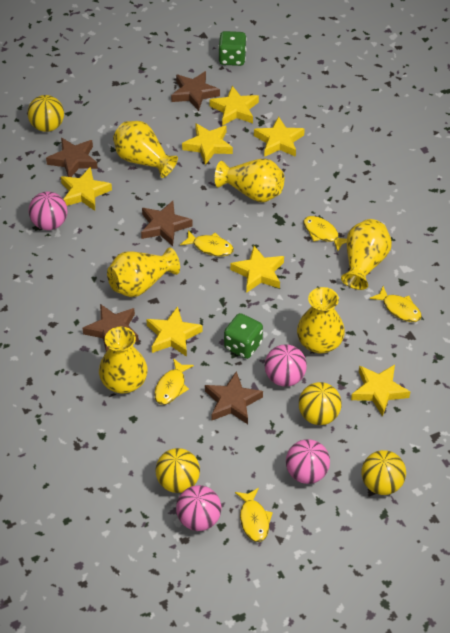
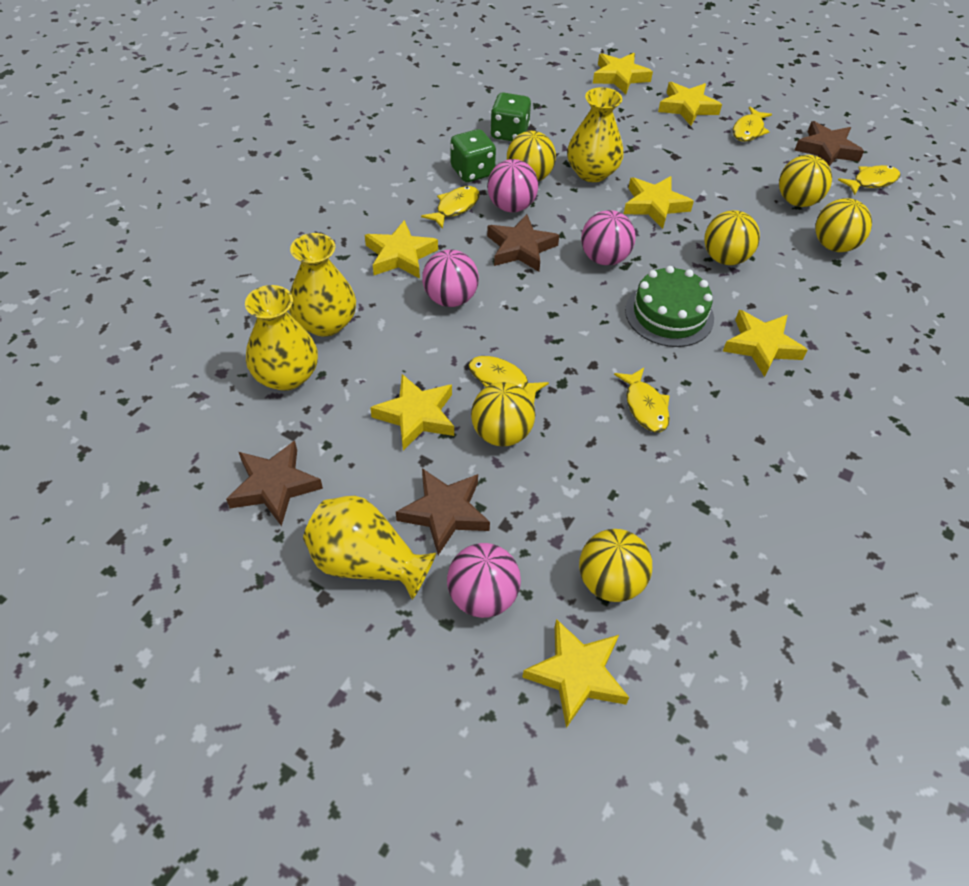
brown star: [46,138,98,177] [82,304,139,352] [141,201,193,246] [171,71,220,111] [205,371,263,424] = 5 -> [226,441,323,526] [396,468,490,555] [487,214,559,272] [794,121,864,166] = 4
green cake: none = 0 -> [625,266,714,347] = 1
yellow ball: [27,95,64,132] [156,448,200,493] [299,382,342,425] [361,450,406,495] = 4 -> [471,382,535,446] [507,131,556,181] [579,529,652,602] [704,210,760,265] [779,155,832,207] [815,198,872,252] = 6
yellow vase: [99,327,148,393] [107,247,180,297] [113,121,178,178] [215,158,284,202] [297,287,345,353] [341,219,392,290] = 6 -> [245,285,318,391] [289,233,356,337] [303,496,436,600] [567,87,624,182] = 4

